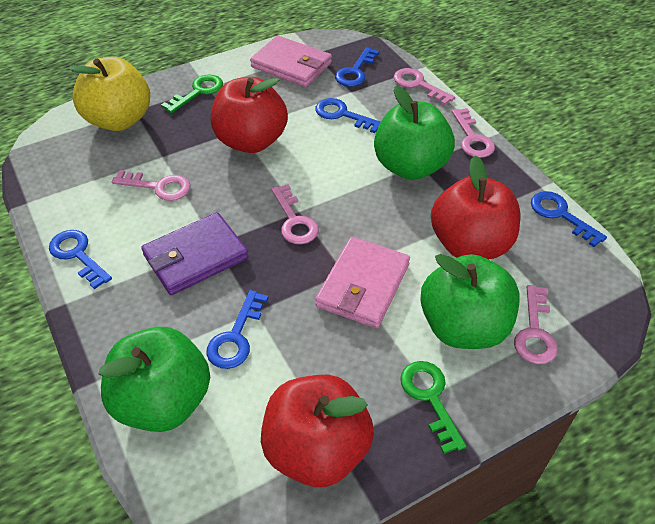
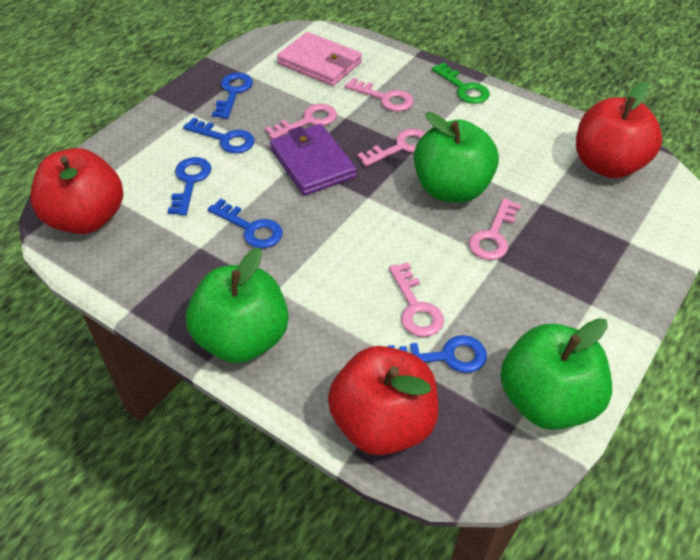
green key: [161,74,223,113] [400,361,466,454] = 2 -> [432,63,490,104] = 1
pink wallet: [250,36,332,87] [315,237,410,328] = 2 -> [277,32,362,86] = 1
yellow apple: [69,57,150,131] = 1 -> none = 0

